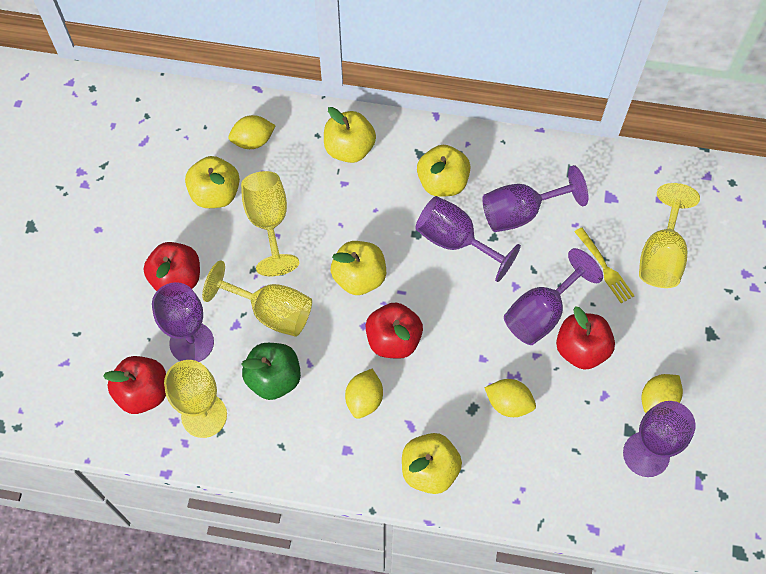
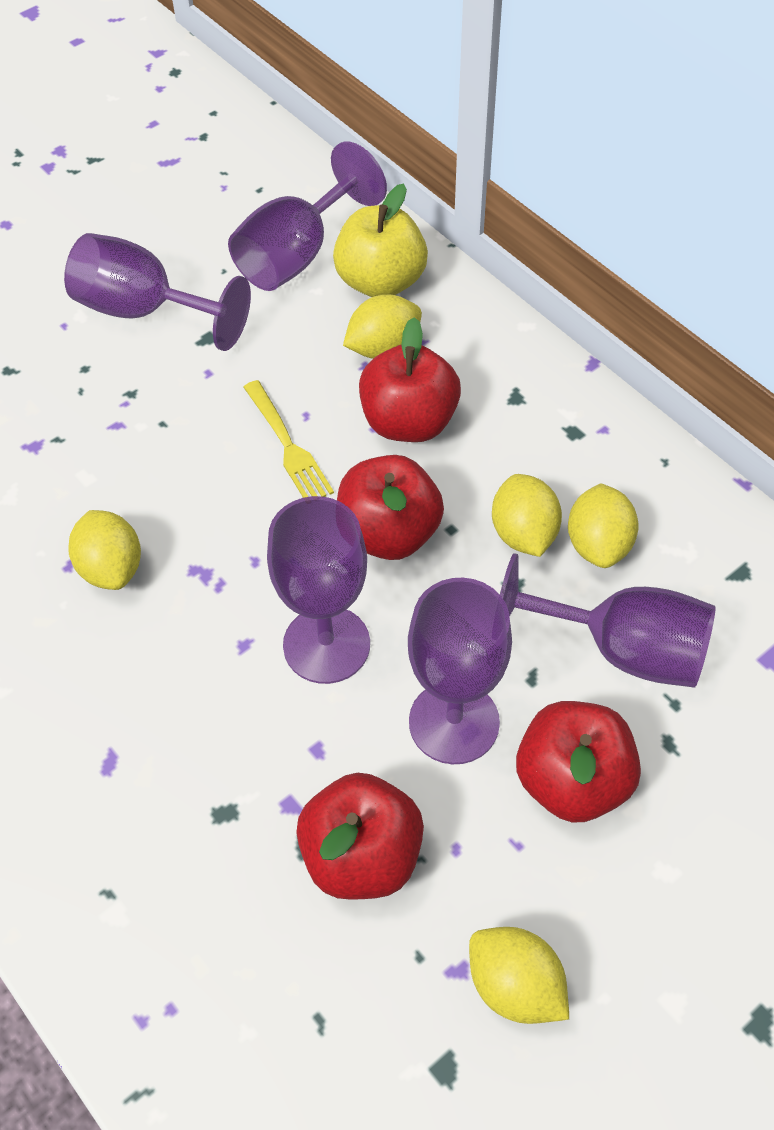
green apple: [241,343,301,400] = 1 -> none = 0
yellow apple: [185,156,240,208] [324,107,376,163] [331,241,386,295] [402,433,462,494] [417,145,471,197] = 5 -> [333,184,428,297] = 1
yellow goblet: [164,360,227,438] [202,261,312,337] [241,171,299,276] [639,183,700,288] = 4 -> none = 0
yellow lemon: [229,115,276,149] [345,369,383,419] [485,379,536,417] [642,374,683,413] = 4 -> [68,510,141,590] [343,295,422,359] [469,927,569,1024] [492,474,562,557] [568,483,639,568] = 5

